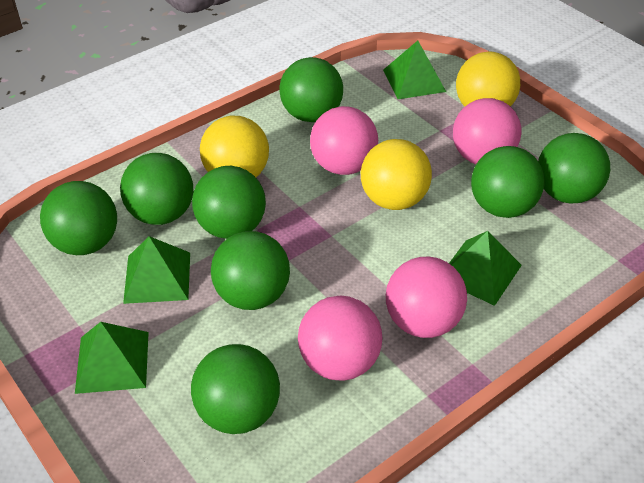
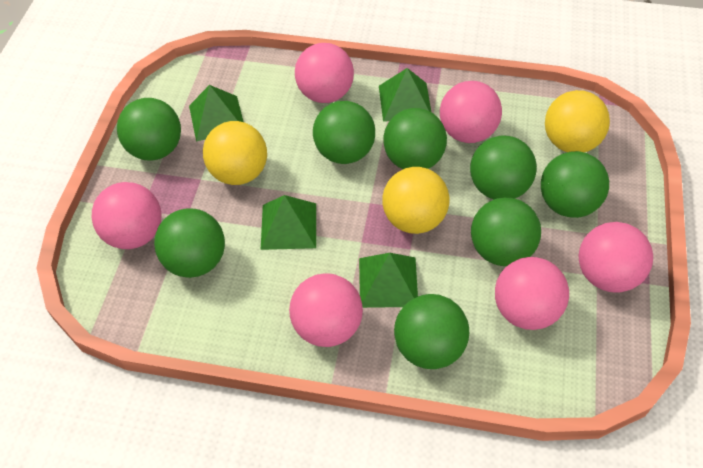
pink ball: [298,296,382,381] [310,106,378,175] [386,256,467,338] [453,98,521,164] = 4 -> [92,182,162,249] [289,273,363,347] [295,43,354,103] [440,81,502,143] [495,257,569,330] [579,222,653,292] = 6

